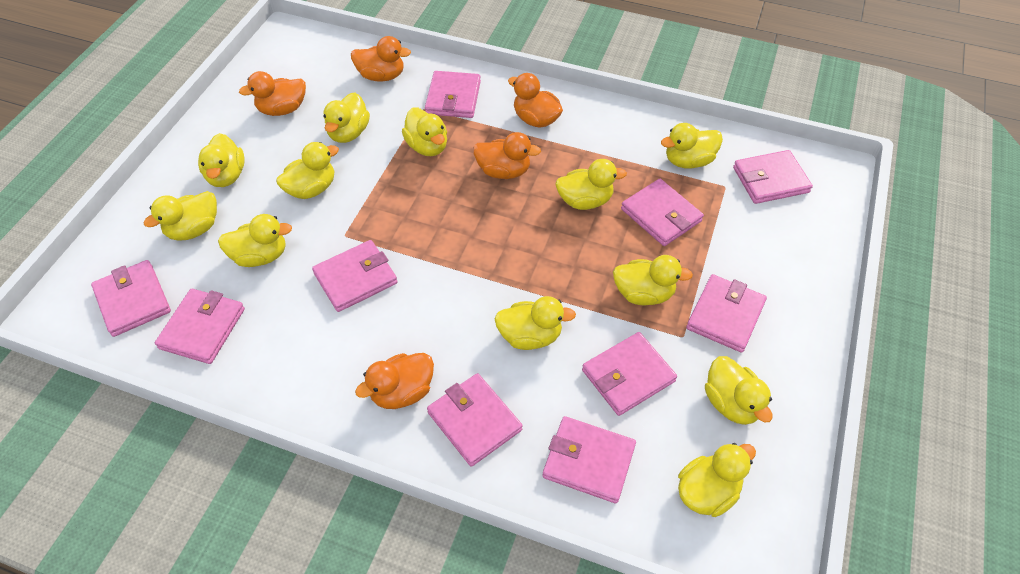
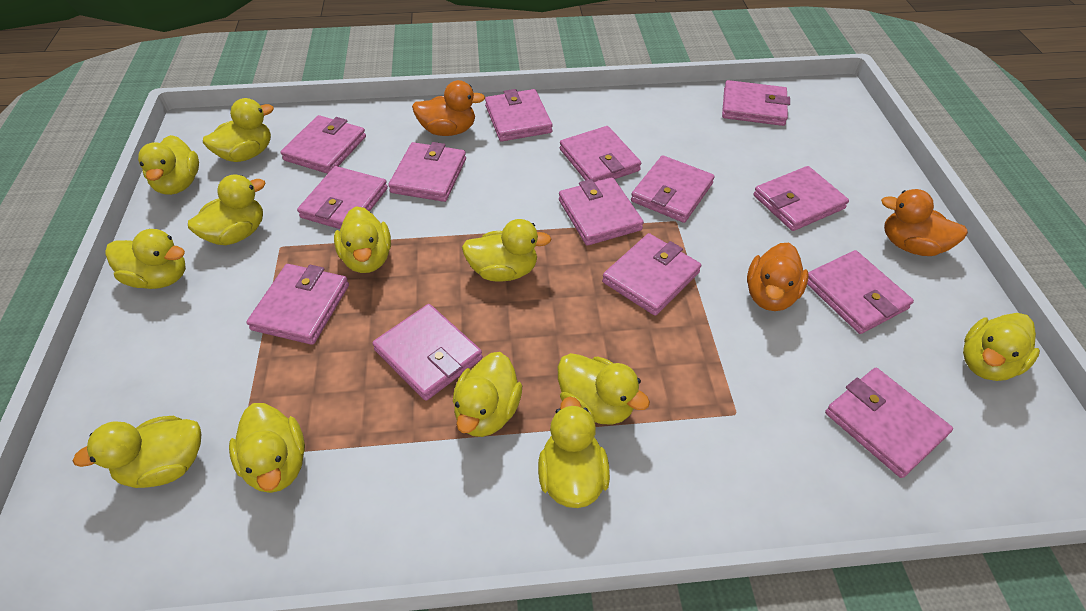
orange duck: [239,71,306,116] [351,36,411,81] [355,353,434,409] [473,132,541,179] [508,73,563,128] = 5 -> [412,80,485,136] [747,243,809,311] [881,189,968,256] = 3
pink wallet: [91,260,171,337] [155,289,245,364] [312,240,398,312] [425,71,481,118] [427,373,522,467] [543,416,636,503] [582,332,677,416] [621,179,704,246] [686,274,767,353] [733,150,813,204] = 10 -> [247,264,349,345] [280,115,366,174] [297,166,388,229] [372,304,482,401] [388,142,466,202] [485,89,553,142] [559,177,644,246] [560,126,641,182] [602,233,701,316] [631,155,715,223] [722,80,790,126] [753,166,849,231] [807,250,914,334] [825,368,953,478] = 14

